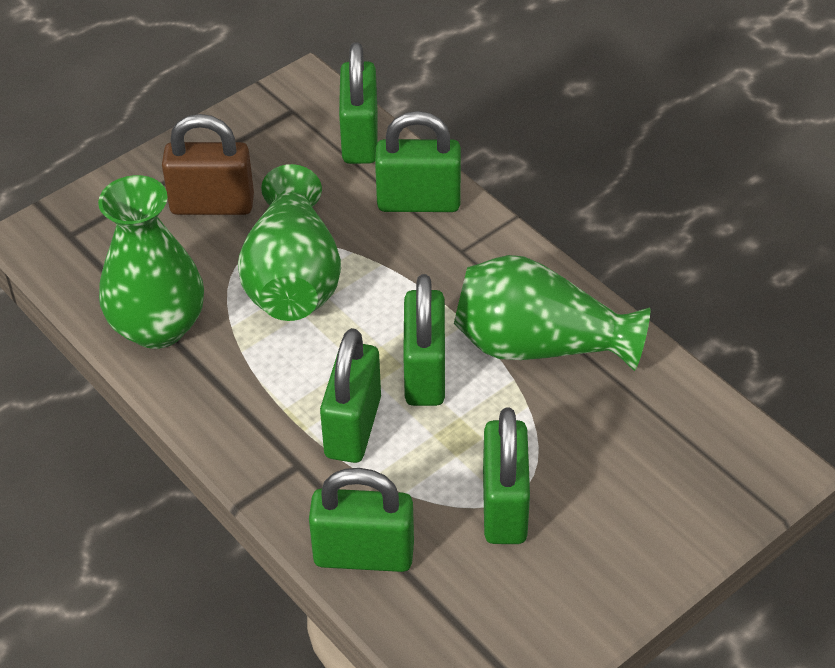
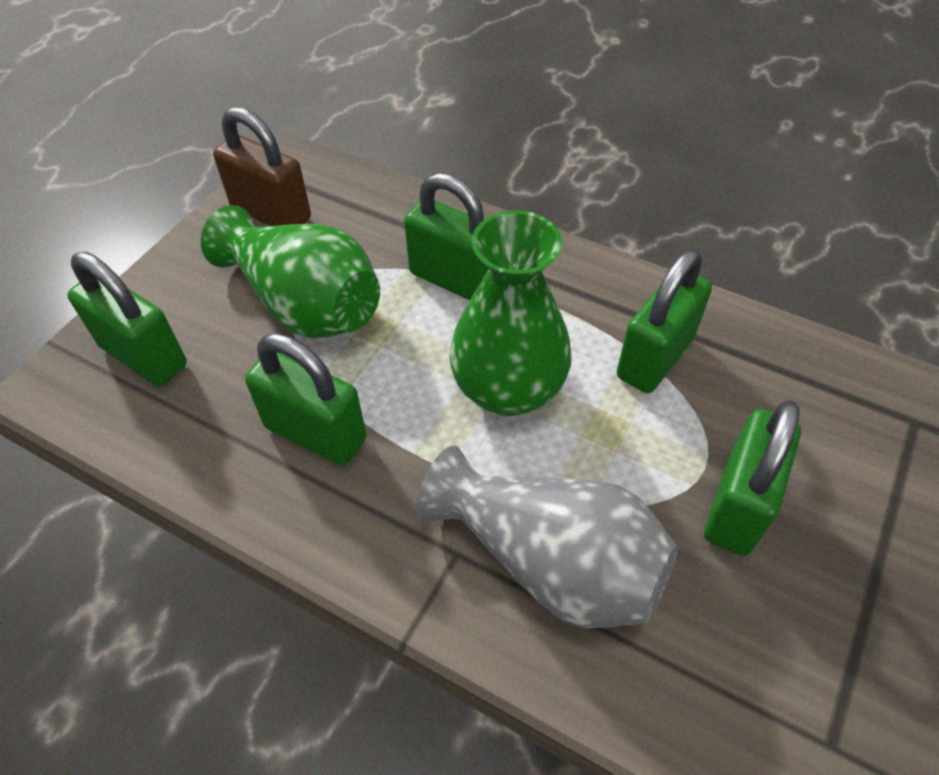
green padlock: [309,468,414,572] [320,328,381,463] [339,42,378,164] [375,111,461,212] [403,274,445,406] [483,408,530,544] = 6 -> [67,252,187,386] [245,333,366,466] [404,173,489,300] [617,249,712,393] [704,400,801,556] = 5
green vase: [98,175,204,349] [238,164,341,321] [454,255,650,371] = 3 -> [201,205,380,338] [449,210,572,416] = 2
grey vase: none = 0 -> [417,446,678,628] = 1

